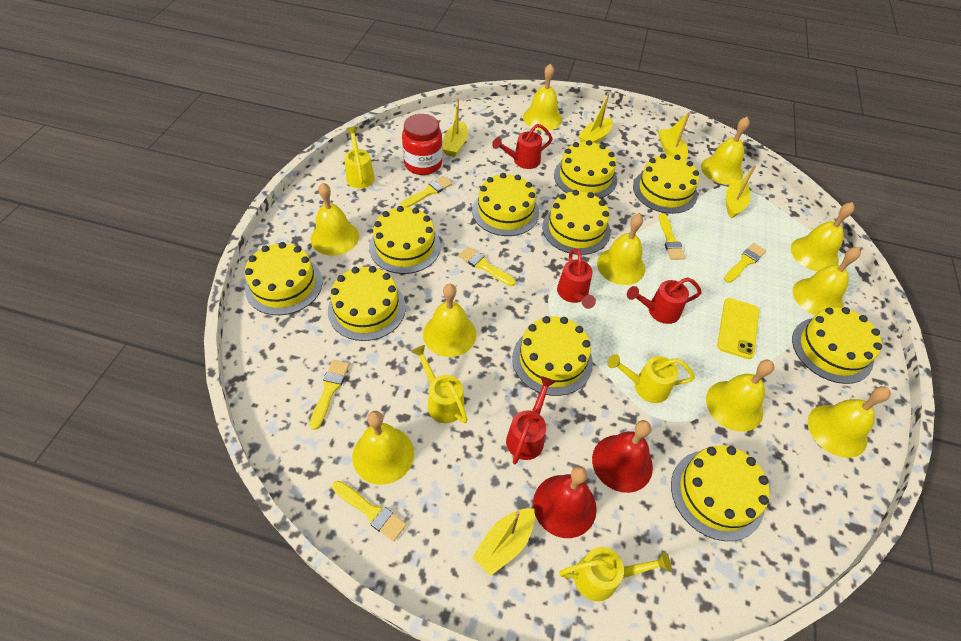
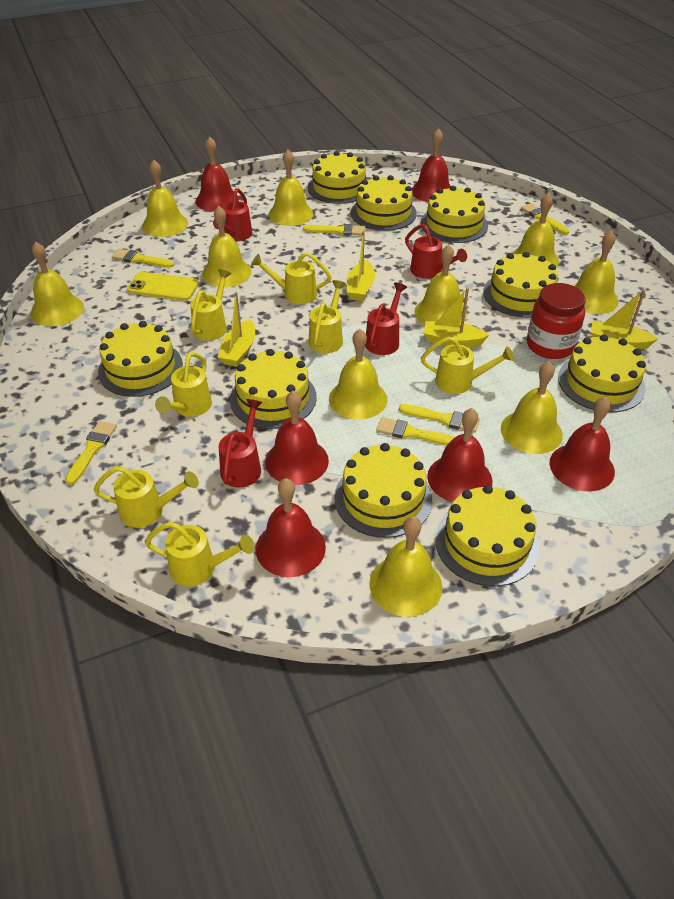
red bell: [533,466,597,538] [592,420,653,493] = 2 -> [195,137,239,212] [256,478,326,577] [265,391,329,485] [412,128,451,202] [427,408,492,502] [550,396,615,491] = 6
yellow boat: [442,98,468,157] [472,508,535,576] [578,93,613,143] [658,112,690,160] [726,165,756,219] = 5 -> [218,292,255,367] [347,231,375,301] [424,288,489,347] [591,289,658,350] = 4
yellow cake: [245,242,323,315] [328,266,406,341] [369,206,441,274] [472,173,539,236] [512,316,593,396] [542,190,611,255] [554,140,617,198] [633,153,699,214] [671,446,770,541] [792,307,882,384] = 10 -> [98,321,183,397] [230,349,317,429] [308,151,366,204] [334,443,432,538] [351,175,417,231] [421,186,488,243] [435,485,539,587] [483,252,558,318] [558,334,646,413] = 9
yellow watering can: [344,127,375,188] [411,345,468,423] [559,547,672,601] [607,354,695,403] = 4 -> [94,466,199,528] [145,522,255,586] [155,352,212,417] [190,269,232,341] [251,252,331,304] [309,280,346,353] [421,336,514,394] = 7

